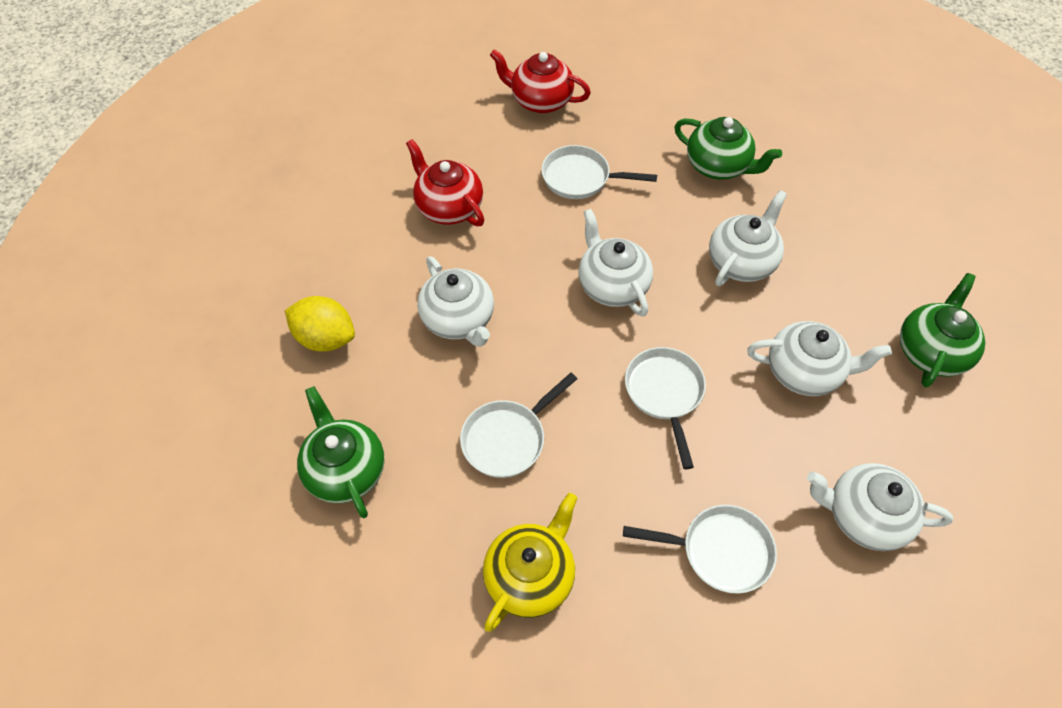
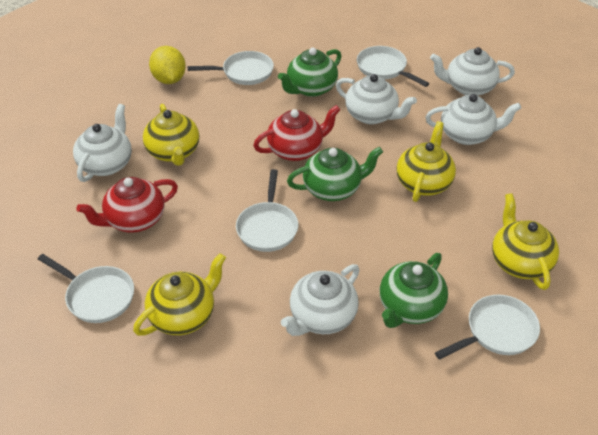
white pan: [460,373,577,478] [541,145,657,199] [623,505,777,594] [625,347,706,469] = 4 -> [38,254,134,323] [188,51,274,85] [236,169,298,252] [357,46,429,87] [435,295,540,360] = 5
yellow teapot: [483,493,577,632] = 1 -> [133,253,226,336] [143,104,199,166] [397,121,456,202] [492,193,559,290] = 4

